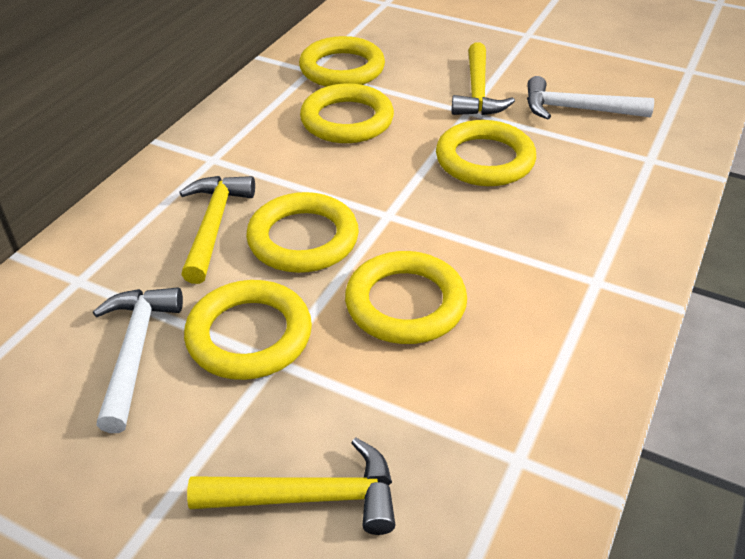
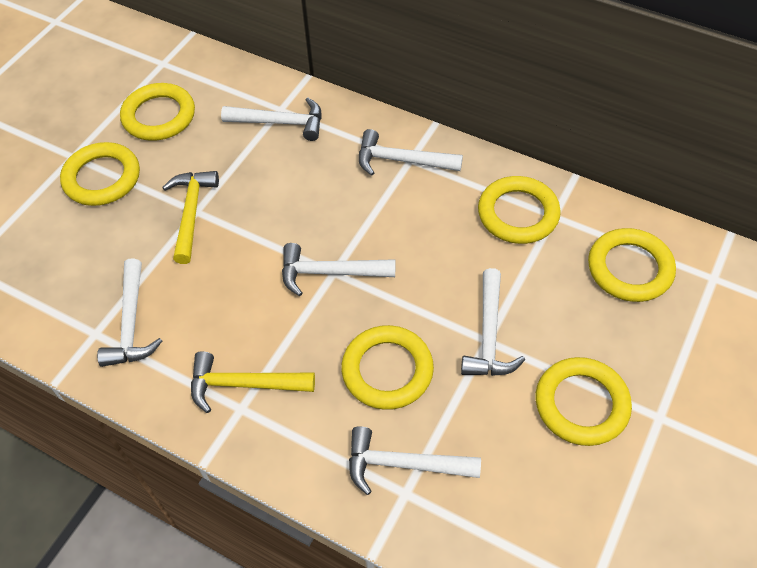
white hammer: [93,287,183,433] [527,76,654,120] = 2 -> [97,258,162,367] [221,98,322,141] [282,243,395,296] [349,426,481,495] [359,129,463,176] [461,268,525,376] = 6
yellow hammer: [179,176,255,284] [187,437,395,535] [452,42,515,115] = 3 -> [162,171,219,264] [191,351,315,413] = 2

